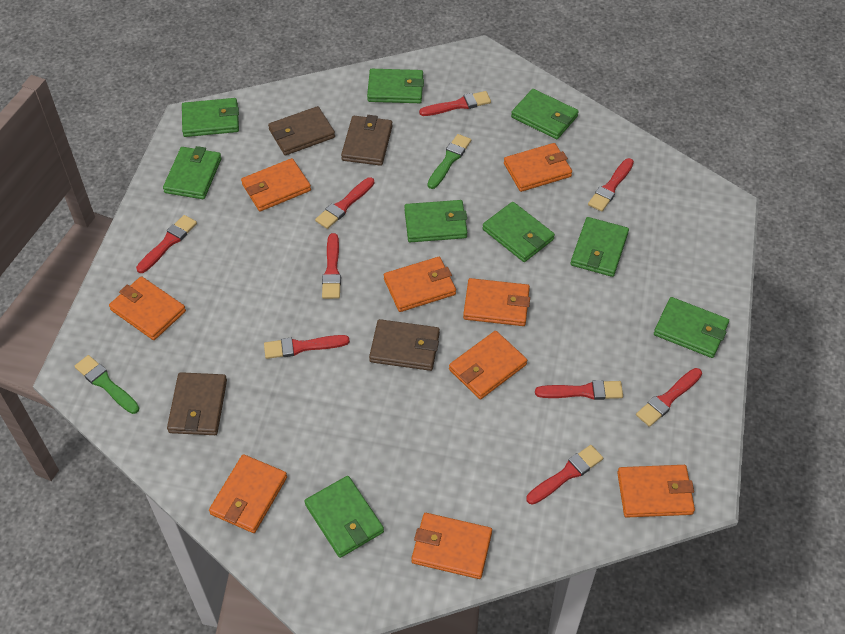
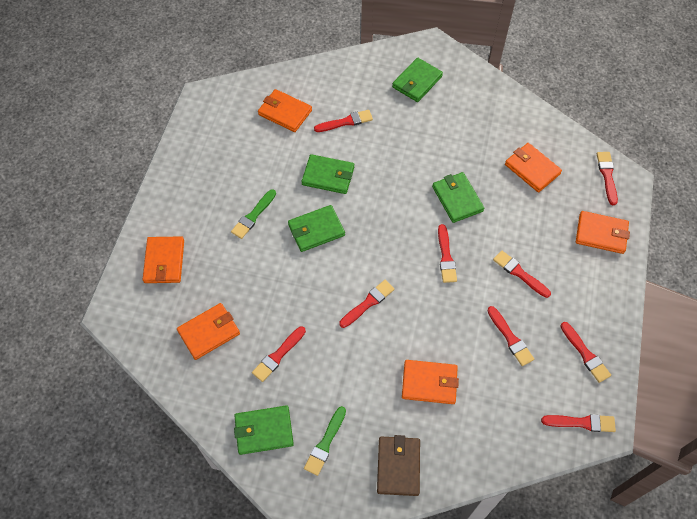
brown wallet: [167,372,227,435] [268,106,335,155] [341,115,392,166] [369,319,440,371] = 4 -> [377,435,420,496] = 1
green wallet: [163,146,222,199] [182,98,239,137] [305,476,384,558] [367,69,424,103] [404,200,467,242] [482,202,555,262] [511,89,579,139] [571,217,629,277] [654,297,729,358] = 9 -> [234,405,294,455] [288,205,345,252] [301,154,354,194] [392,58,443,102] [432,172,484,223] = 5
orange wallet: [109,276,186,340] [209,454,287,533] [241,158,311,211] [384,257,456,312] [411,513,492,579] [449,331,527,399] [463,278,530,326] [504,143,572,192] [617,465,695,518] = 9 -> [142,236,184,283] [177,303,240,360] [258,89,312,132] [402,360,459,404] [505,143,562,192] [576,211,630,254] = 6

